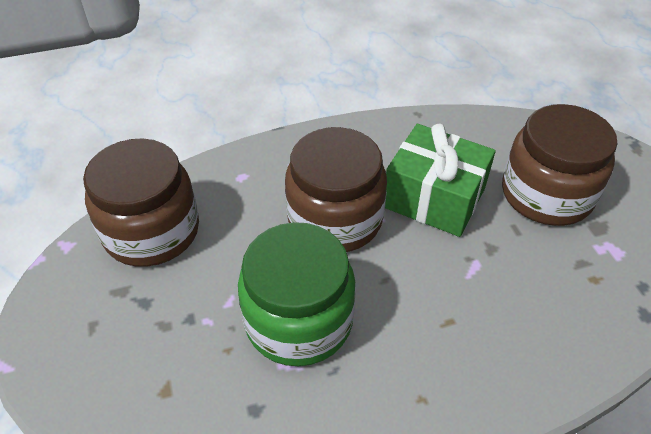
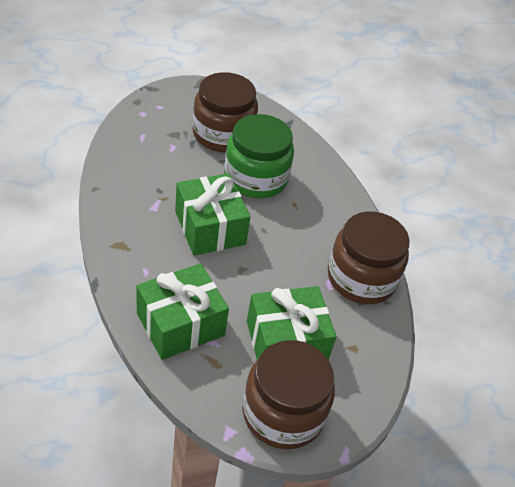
green gift: [385,124,496,237] = 1 -> [137,263,229,360] [175,173,250,256] [247,286,336,360] = 3

